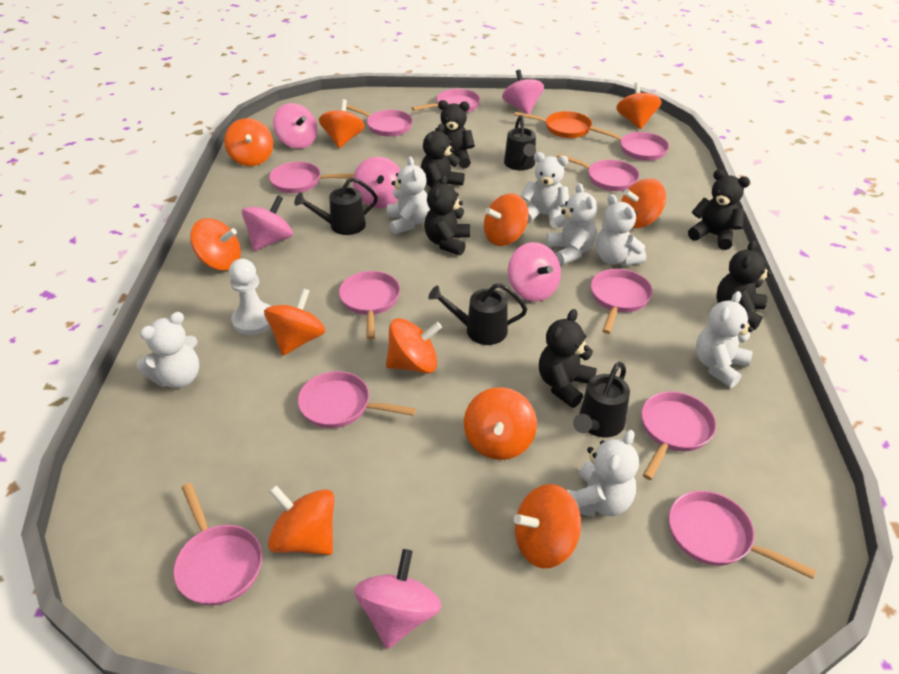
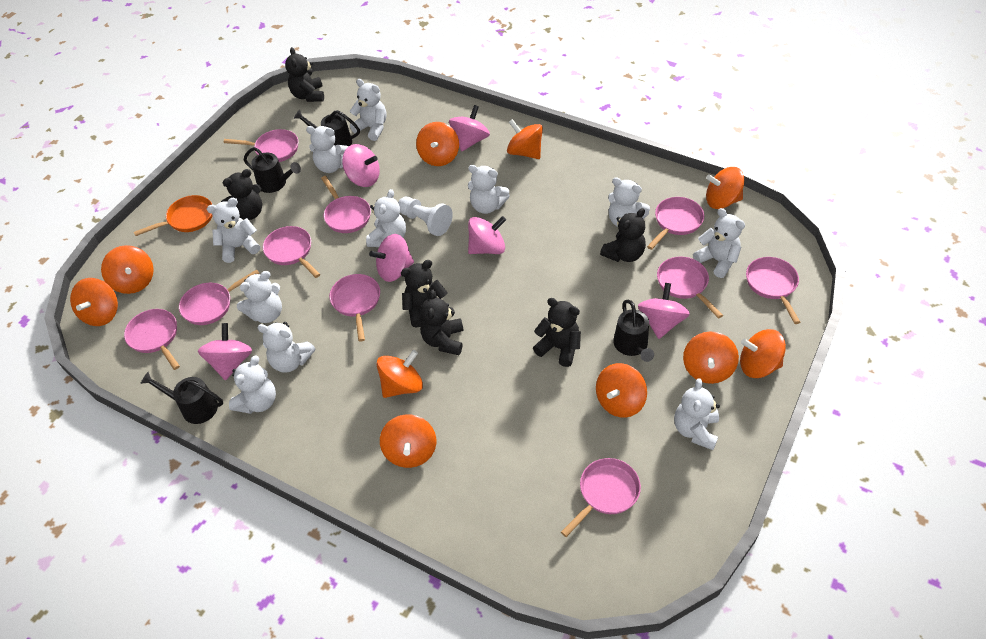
orange spinning top: [190,218,241,270] [224,118,273,166] [264,288,326,356] [268,485,334,555] [319,99,365,148] [386,318,442,373] [464,387,537,460] [484,193,529,246] [514,484,581,568] [616,82,662,129] [621,179,666,228] = 11 -> [70,278,118,326] [101,245,154,294] [376,350,423,398] [380,415,436,468] [416,122,459,166] [507,119,543,159] [596,363,647,418] [683,332,739,384] [706,167,744,209] [740,329,786,378] = 10
pink pan: [173,483,262,606] [269,162,354,193] [298,371,416,428] [339,271,400,340] [346,105,413,137] [412,89,480,113] [557,153,640,191] [590,126,669,161] [591,269,653,334] [641,391,716,480] [669,491,816,579] = 11 -> [124,309,180,370] [179,269,260,325] [224,129,299,162] [263,226,320,278] [321,176,371,233] [329,274,380,342] [561,458,641,537] [647,197,704,250] [657,257,723,319] [746,257,800,324] = 10
white teddy bear: [136,312,199,388] [387,156,430,234] [521,152,569,228] [546,183,597,265] [567,430,639,517] [596,194,646,266] [696,291,753,388] = 7 -> [207,198,260,263] [229,355,276,414] [237,271,282,323] [257,322,315,373] [306,126,348,173] [350,79,387,141] [366,189,406,247] [468,165,510,214] [608,177,650,227] [674,378,720,450] [693,208,745,278] = 11

